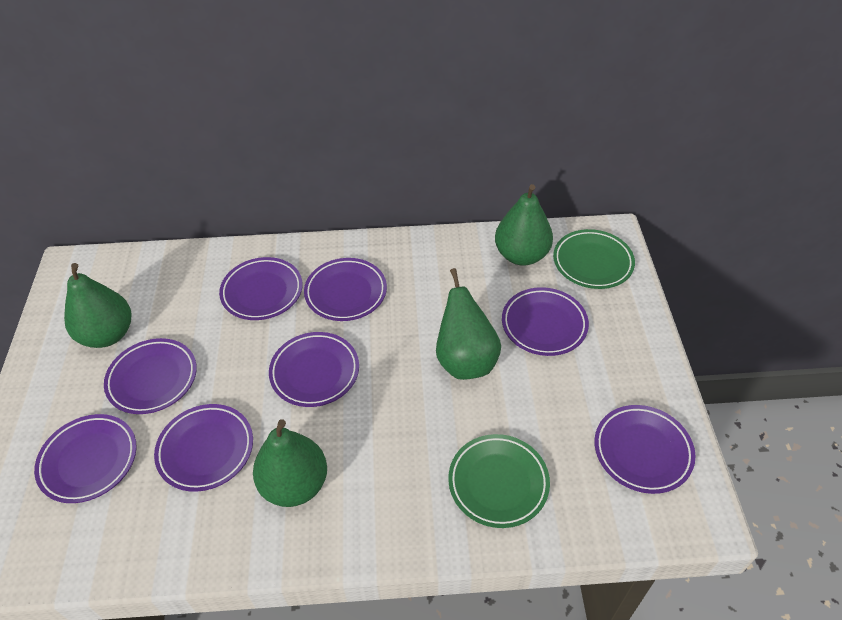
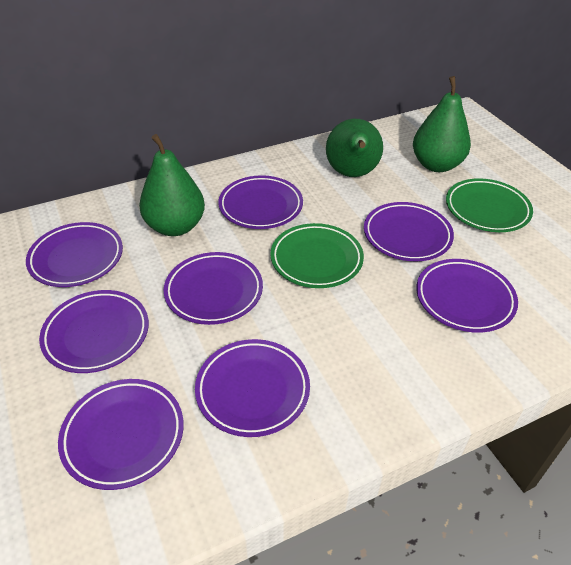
green pear: [64,263,131,348] [253,419,327,507] [436,268,501,380] [495,184,553,266] = 4 -> [139,134,205,236] [326,119,383,177] [413,76,471,172] = 3

